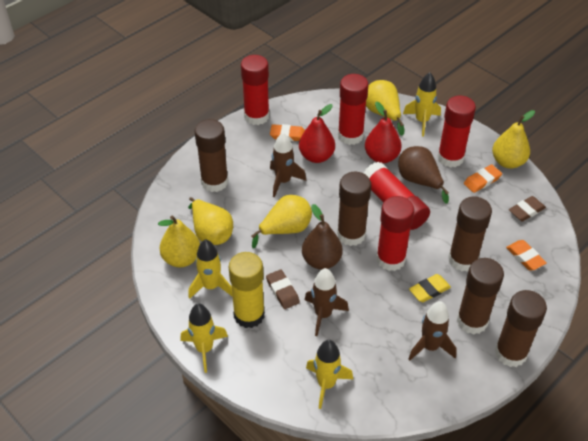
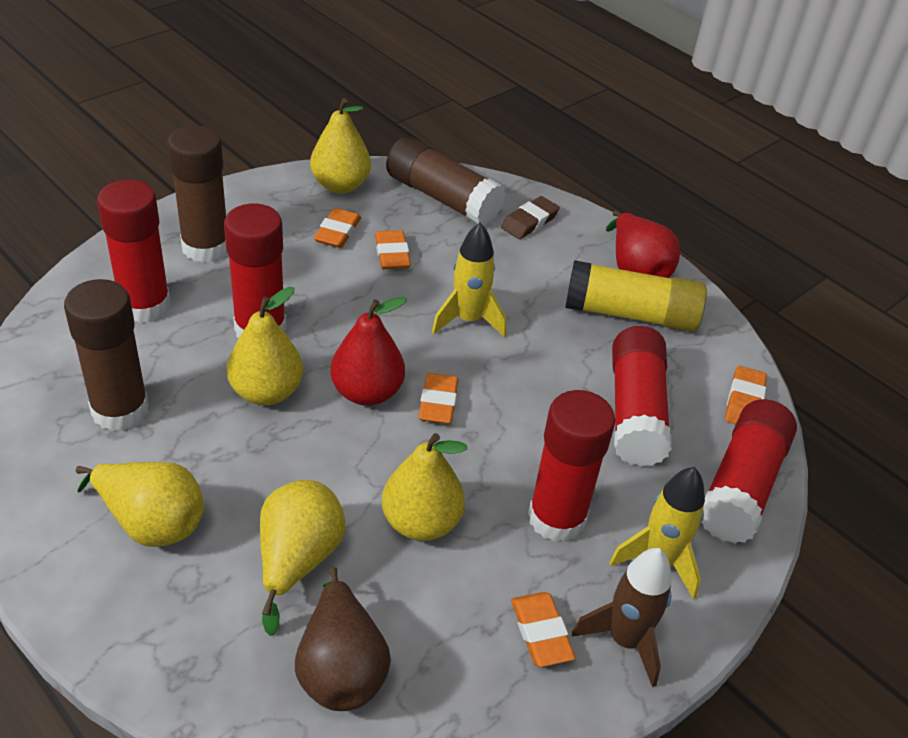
brown eraser: [266,269,300,309] [509,196,546,221] = 2 -> [501,196,560,239] = 1
brown glue stick: [194,119,228,192] [337,172,371,246] [448,196,492,272] [457,258,504,334] [495,290,547,367] = 5 -> [64,279,149,431] [167,125,228,263] [386,136,505,226] = 3
brown pear: [302,204,343,270] [398,146,449,203] = 2 -> [295,567,391,711] = 1
brown rocket: [270,133,306,197] [305,268,349,336] [408,301,457,360] = 3 -> [572,548,672,687] = 1
orange eraser: [270,124,305,141] [464,165,502,193] [506,240,547,271] = 3 -> [314,208,361,248] [375,230,411,269] [418,373,458,424] [511,592,576,667] [725,366,767,424] = 5
yellow eraser: [409,274,451,302] = 1 -> none = 0
yellow rocket: [181,303,228,373] [188,239,233,299] [306,340,353,409] [403,72,441,136] = 4 -> [432,223,506,337] [609,467,705,599] = 2

